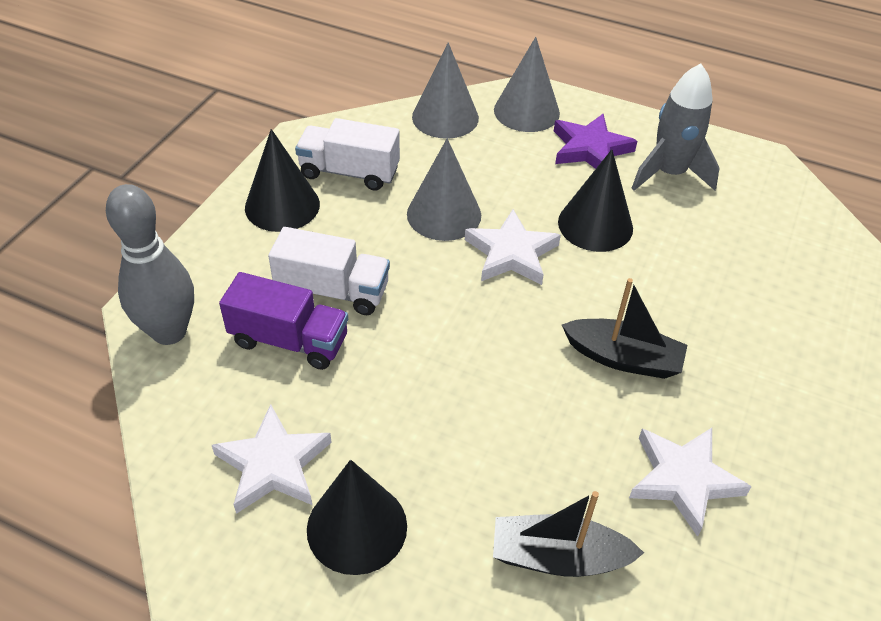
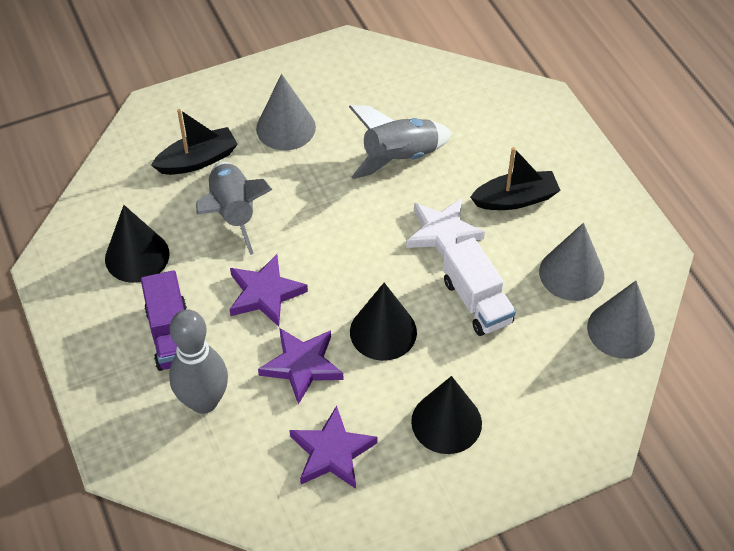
grey rocket: [631,63,719,191] = 1 -> [196,162,272,255] [349,105,452,179] = 2
purple star: [554,114,637,169] = 1 -> [229,254,308,327] [258,328,344,405] [289,406,378,489] = 3
white star: [212,404,332,514] [465,209,561,285] [629,428,752,537] = 3 -> [406,198,485,258] = 1
white truck: [268,227,390,315] [295,118,400,190] = 2 -> [443,237,516,336] = 1

